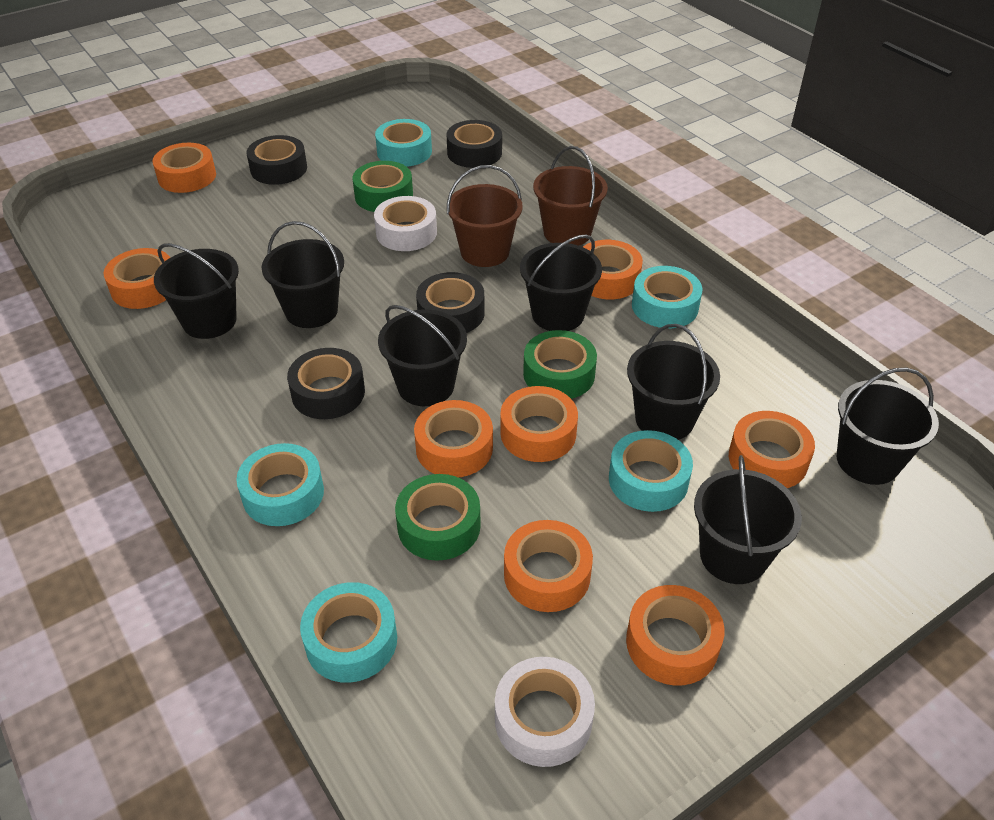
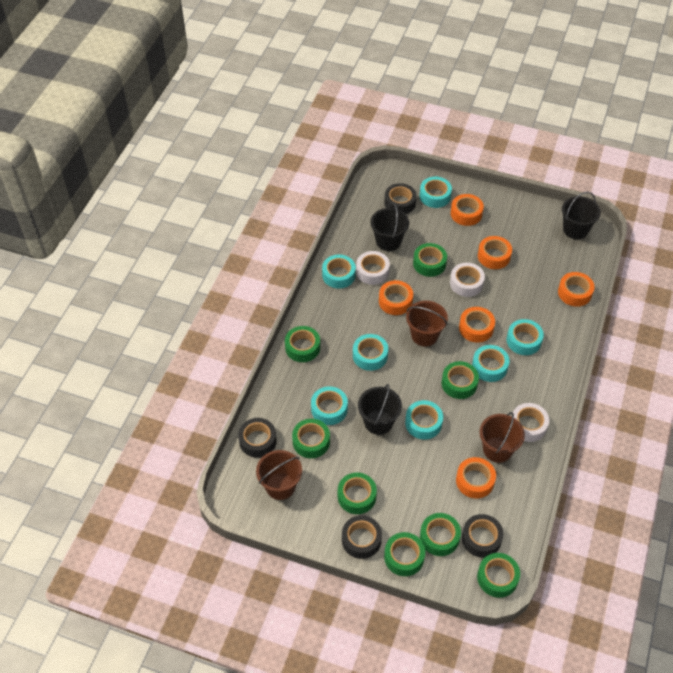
black bucket: [154,243,239,339] [262,221,344,328] [378,305,467,406] [520,234,602,331] [627,324,720,440] [694,455,802,584] [837,368,939,485] = 7 -> [358,384,402,435] [370,202,409,251] [562,192,601,239] = 3
brown bucket: [447,165,523,267] [533,146,608,246] = 2 -> [256,450,302,500] [406,301,448,346] [479,412,525,463] = 3
green tape: [352,161,413,212] [395,474,481,561] [523,330,597,399] = 3 -> [285,326,320,362] [292,419,330,458] [338,472,377,514] [384,532,425,576] [413,243,447,277] [420,513,461,556] [441,361,479,399] [477,553,520,598] = 8
orange tape: [104,248,170,309] [153,143,216,193] [414,400,493,477] [500,386,578,462] [504,520,593,612] [583,240,643,299] [626,585,725,685] [729,411,815,488] = 8 -> [379,280,413,315] [451,194,484,226] [456,457,496,499] [459,307,495,342] [478,236,512,269] [558,272,594,307] = 6
turquoise tape: [236,443,324,526] [300,582,397,683] [375,119,432,167] [609,430,693,512] [632,266,702,328] = 5 -> [311,386,348,425] [322,255,356,289] [353,334,388,371] [405,400,443,439] [420,177,452,208] [472,345,510,382] [506,319,544,355] = 7
white tape: [374,196,437,251] [495,657,595,767] = 2 -> [356,251,390,285] [450,263,485,297] [513,403,549,442] = 3

